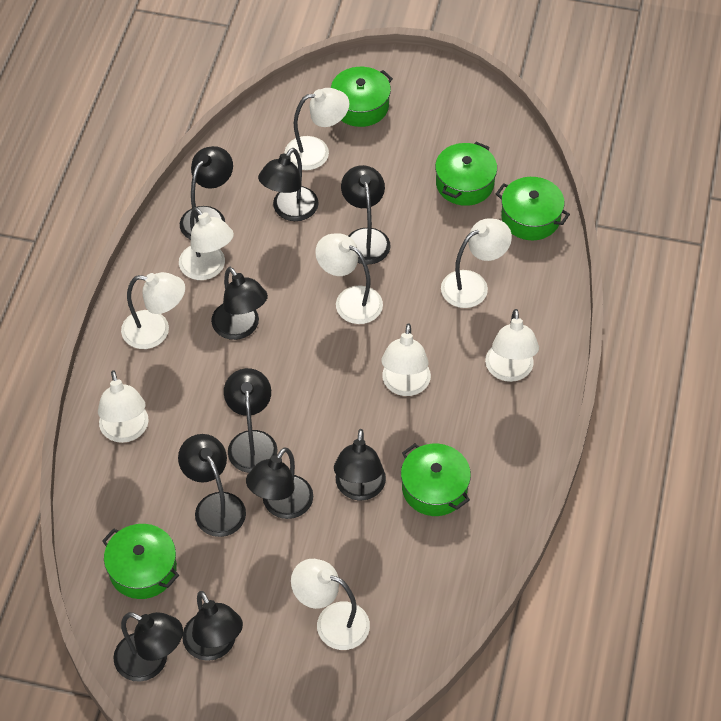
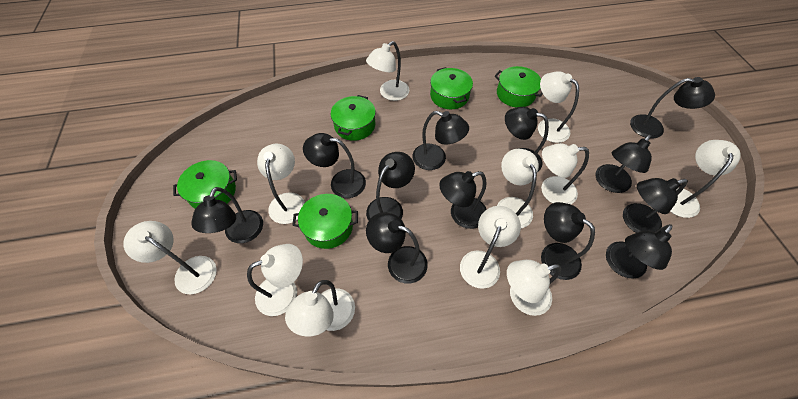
black lamp: [113,612,183,682] [178,434,246,537] [180,146,233,240] [182,591,243,661] [211,267,268,340] [224,368,278,473] [246,447,313,519] [258,148,319,221] [334,429,386,501] [341,165,390,264] = 10 -> [191,187,263,243] [303,133,366,198] [366,152,415,221] [366,213,428,284] [412,111,469,170] [439,171,487,229] [505,107,549,172] [541,202,595,280] [595,135,652,193] [606,224,672,279] [623,178,688,233] [630,77,715,139] = 12
white lamp: [98,370,149,443] [121,272,185,349] [179,207,234,280] [285,88,349,170] [291,559,370,650] [315,233,383,324] [381,324,431,396] [441,218,512,308] [485,309,539,382] = 9 -> [123,221,217,294] [247,244,303,316] [257,144,305,224] [285,280,355,337] [366,41,409,101] [460,206,521,289] [497,149,539,228] [507,260,561,316] [538,71,579,143] [541,143,589,204] [670,140,741,218] = 11

